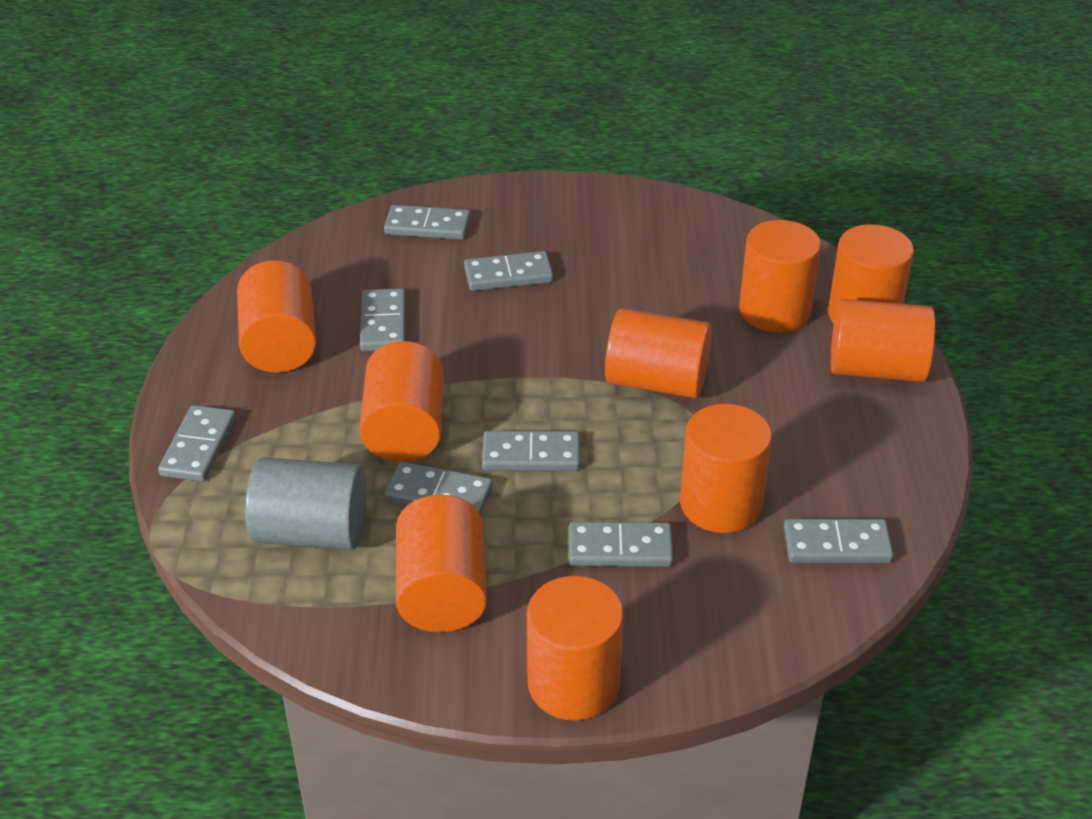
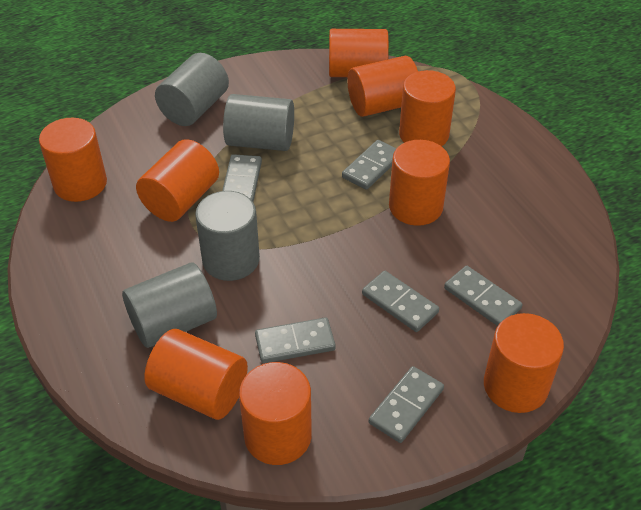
grey cylinder: [245,457,367,550] = 1 -> [122,262,217,348] [155,53,229,126] [195,191,260,281] [223,94,294,151] = 4
grey domino: [158,405,236,481] [360,288,405,351] [384,205,470,240] [384,462,492,515] [464,251,553,291] [482,431,580,471] [569,522,673,567] [784,519,893,563] = 8 -> [222,154,262,202] [255,317,336,363] [342,140,397,190] [362,271,439,332] [369,366,444,443] [444,266,522,326] = 6

